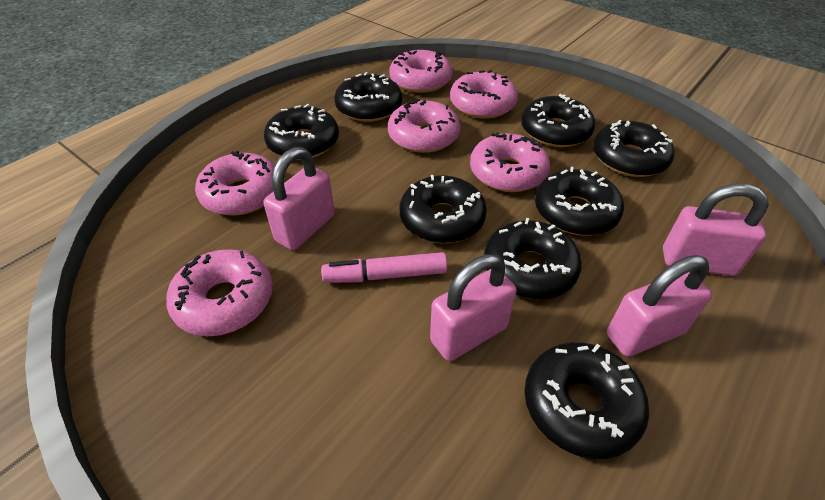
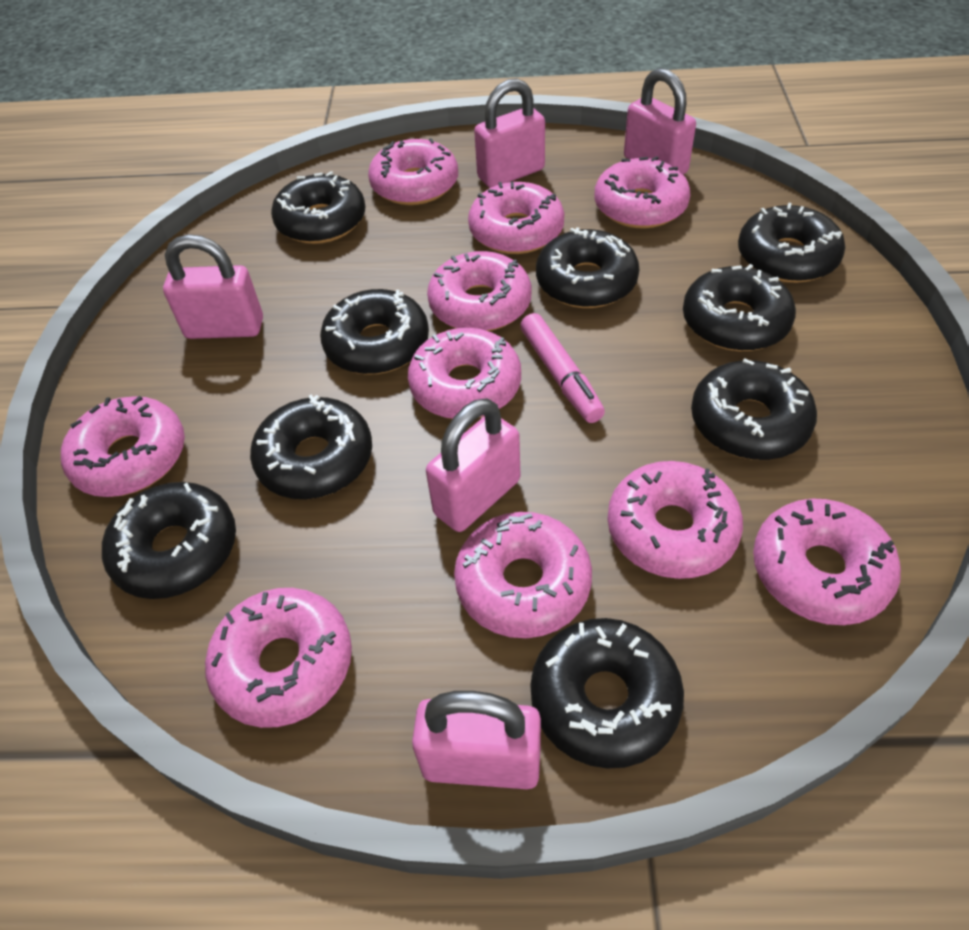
black donut: [264,104,339,160] [334,72,402,122] [400,175,487,243] [484,218,582,299] [521,94,595,147] [524,342,649,459] [535,167,624,235] [593,120,675,177] = 8 -> [102,482,236,599] [250,394,372,499] [271,171,365,244] [320,289,429,374] [530,618,684,769] [536,227,639,308] [683,264,796,351] [691,358,817,460] [738,203,845,283] = 9
pink donut: [166,249,273,336] [195,151,275,216] [388,99,460,153] [389,50,453,93] [450,70,518,119] [470,132,550,192] = 6 -> [61,396,185,497] [205,588,352,728] [368,138,458,205] [408,328,521,419] [427,251,531,331] [454,512,592,638] [468,182,564,254] [594,156,690,228] [607,461,743,579] [753,499,901,625] = 10
pink padlock: [263,147,335,250] [430,254,517,361] [607,255,712,357] [663,184,769,276] = 4 -> [163,235,263,339] [412,691,541,789] [426,398,520,532] [474,78,545,188] [624,68,696,174] = 5

